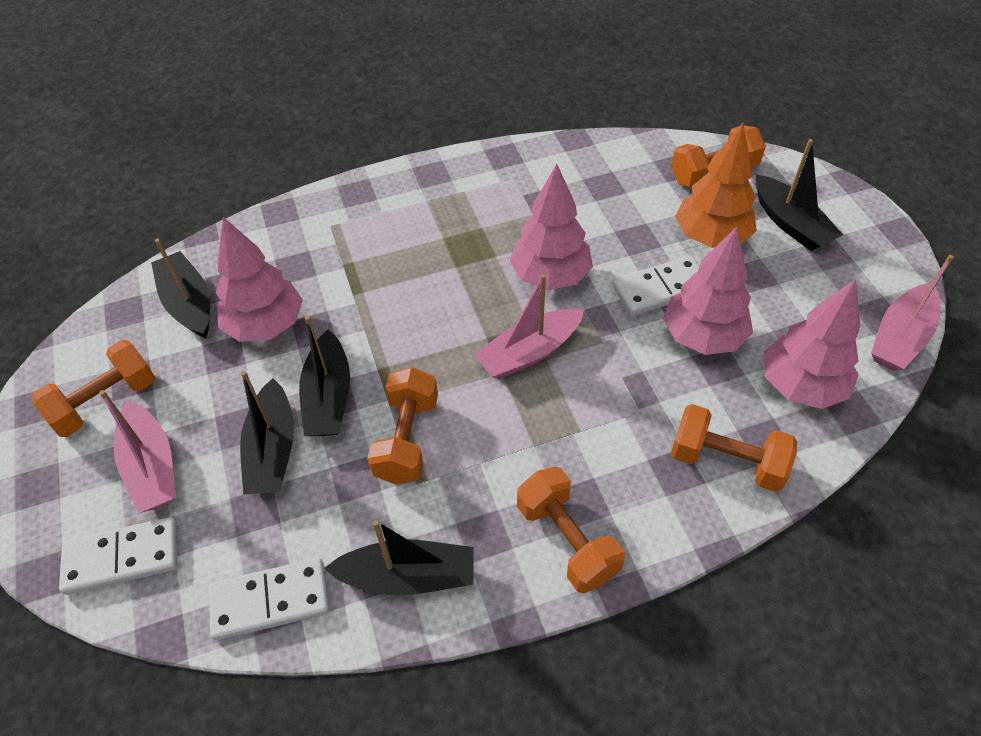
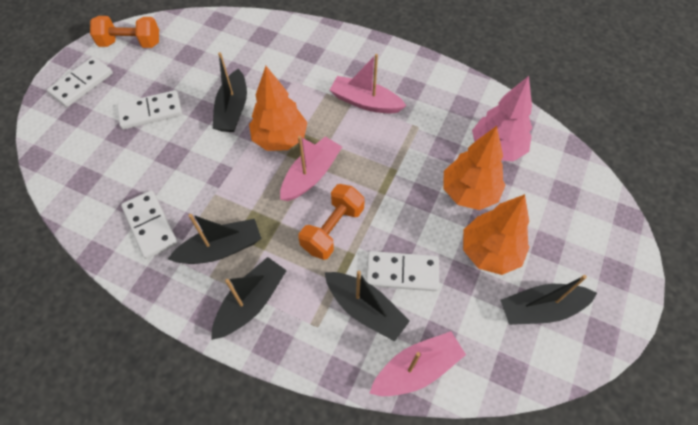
orange dumbbell: [31,340,155,437] [367,367,438,484] [517,467,625,593] [671,126,766,188] [671,404,797,492] = 5 -> [90,16,159,48] [298,184,365,260] = 2
orange tree: [675,123,757,248] = 1 -> [249,66,308,151] [443,126,505,210] [463,194,529,275] = 3
pink tree: [215,217,303,342] [510,164,593,290] [663,227,753,355] [764,279,860,409] = 4 -> [472,76,532,162] = 1
white domino: [59,517,178,595] [208,558,329,640] [612,256,699,316] = 3 -> [47,57,113,107] [117,90,182,129] [121,190,178,259] [366,251,439,291] = 4

